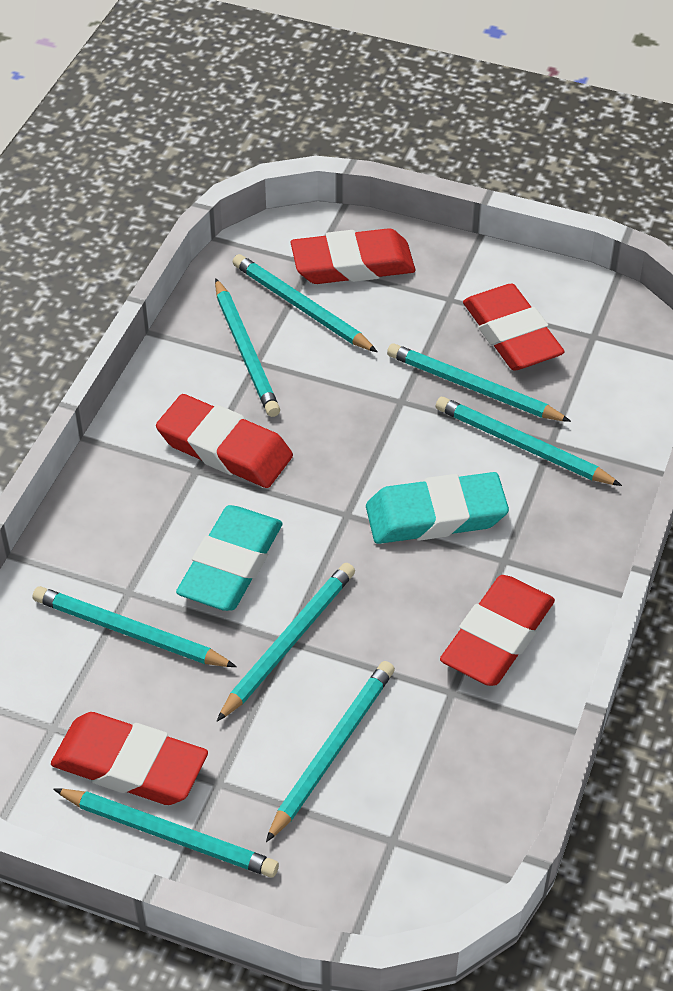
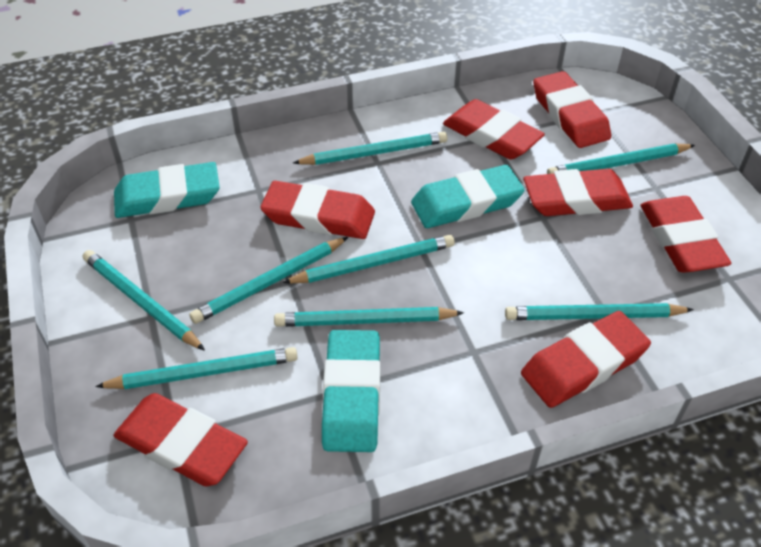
red eraser: [51,712,208,805] [156,394,293,488] [290,228,415,284] [440,575,555,686] [463,283,565,370] = 5 -> [114,393,248,487] [260,181,375,239] [443,99,545,160] [521,311,651,408] [523,169,633,216] [533,71,611,148] [641,196,731,273] = 7
turquoise eraser: [176,505,283,611] [366,472,509,544] = 2 -> [114,162,220,218] [322,330,381,452] [411,165,524,228] = 3

